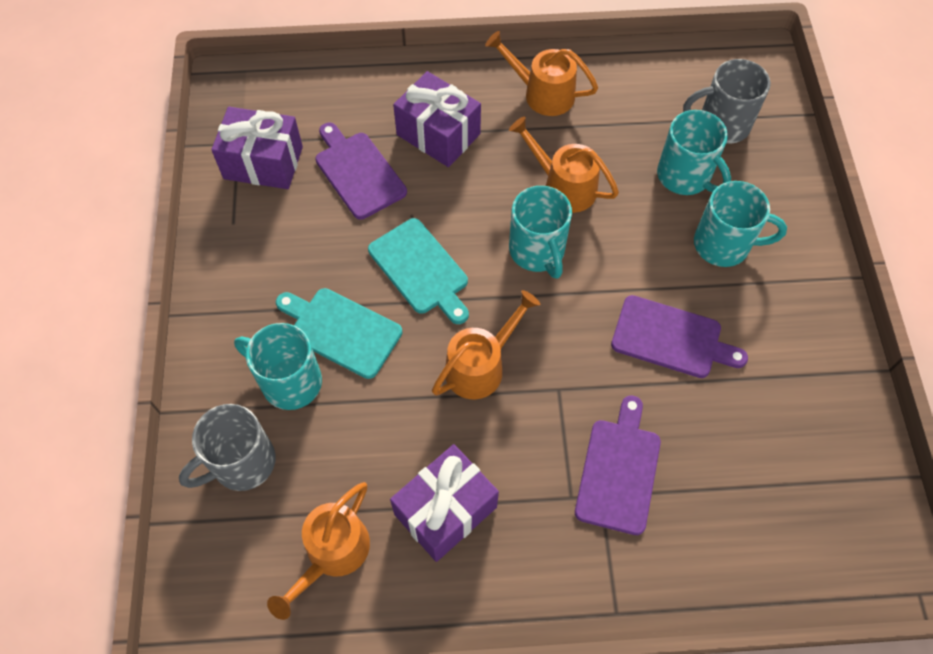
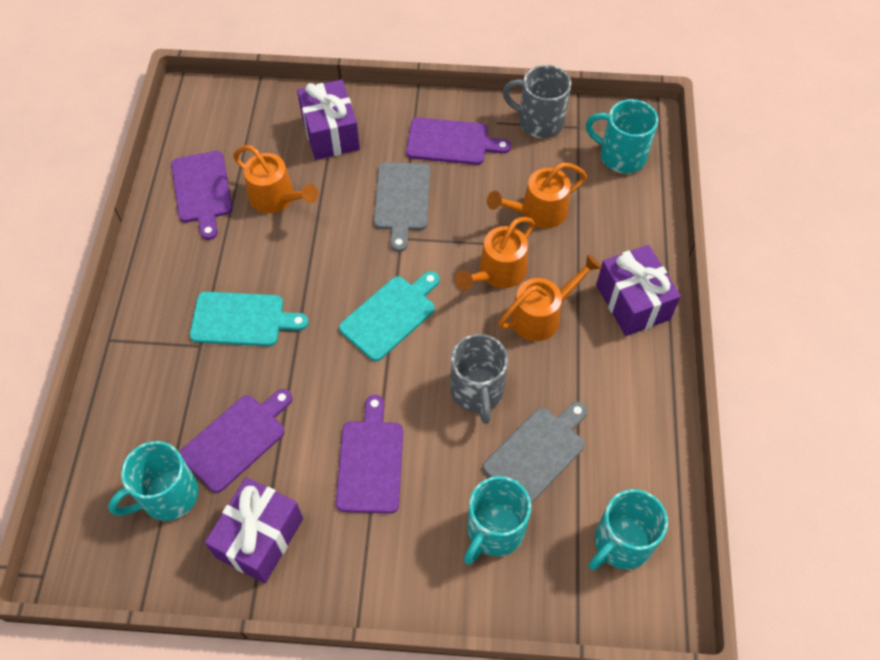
grey cutting board: none = 0 -> [374,162,430,252] [483,402,588,504] = 2
purple cutting board: [315,123,407,220] [575,396,661,535] [611,295,748,378] = 3 -> [171,151,233,240] [180,389,292,493] [336,395,403,514] [406,117,511,165] = 4

